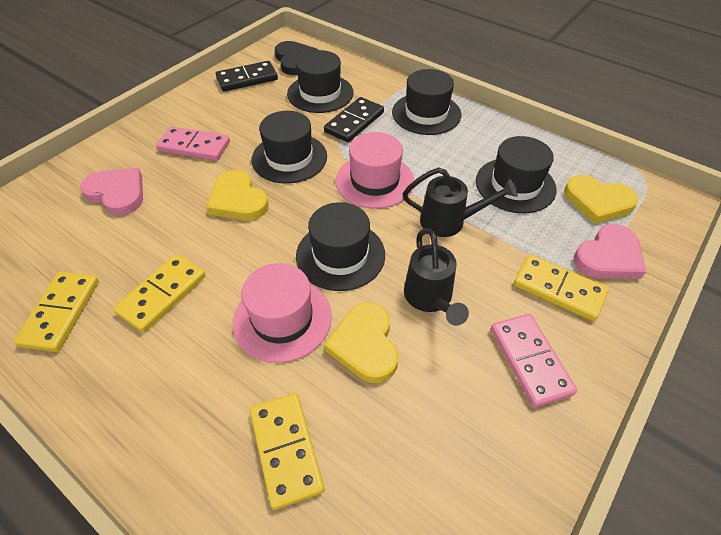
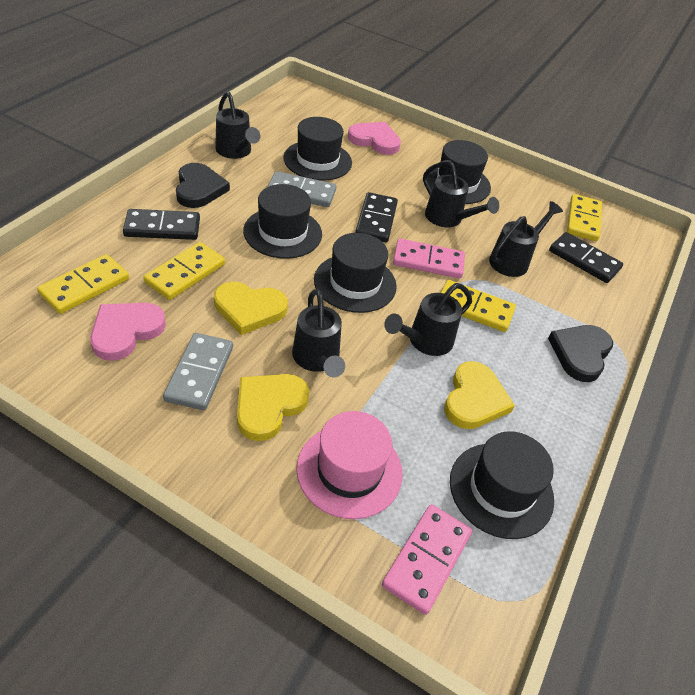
black domino: [216,61,278,92] [324,97,384,142] = 2 -> [123,209,200,240] [355,192,398,242] [549,232,623,283] = 3
black heart: [275,41,319,75] = 1 -> [176,163,230,208] [548,325,613,382] = 2
black watering can: [403,167,518,237] [404,228,469,326] = 2 -> [215,92,260,159] [292,289,345,377] [384,283,472,356] [423,160,499,227] [489,201,563,277] = 5
grey domino: none = 0 -> [163,333,233,410] [268,171,336,207] = 2
pink hat: [233,263,332,363] [336,132,414,209] = 2 -> [297,411,403,519] = 1

